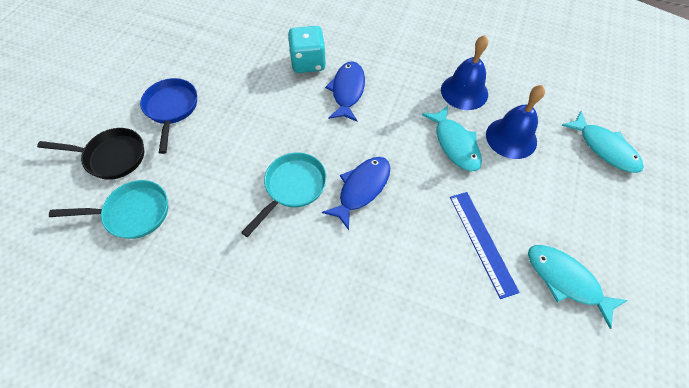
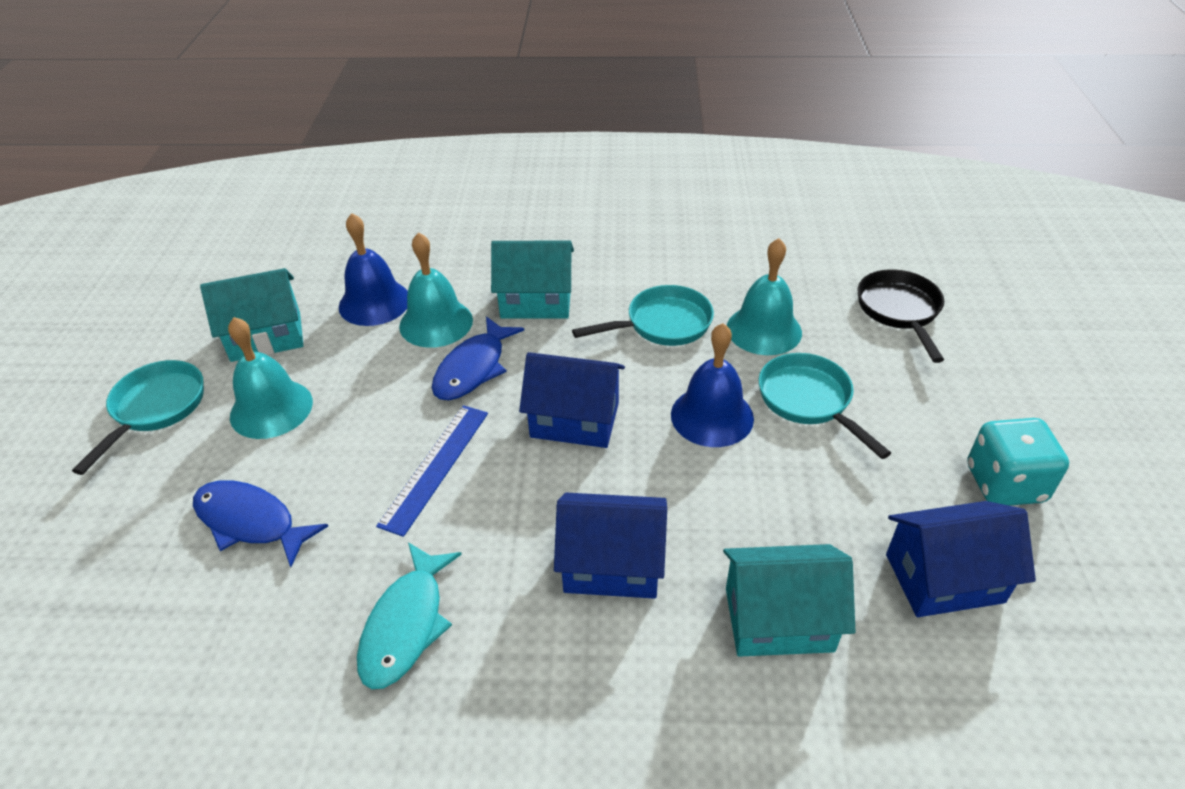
blue house: none = 0 -> [519,352,625,448] [554,493,667,599] [886,501,1036,617] = 3
blue pan: [140,78,197,154] = 1 -> none = 0
turquoise bell: none = 0 -> [228,317,313,439] [399,232,473,348] [727,238,802,355] = 3
turquoise fish: [422,106,482,172] [528,245,628,329] [561,111,644,173] = 3 -> [357,542,462,689] = 1
turquoise house: none = 0 -> [200,268,303,362] [491,241,574,319] [723,544,856,657] = 3
turquoise pan: [49,180,168,239] [241,153,327,237] = 2 -> [72,360,204,475] [572,285,714,346] [759,353,891,459] = 3

